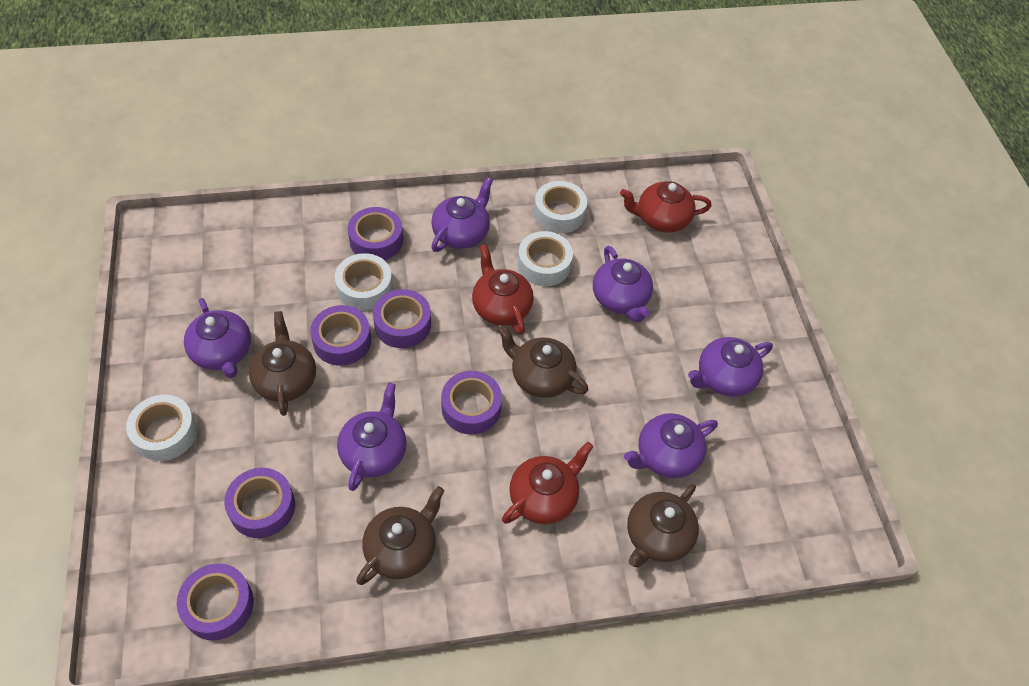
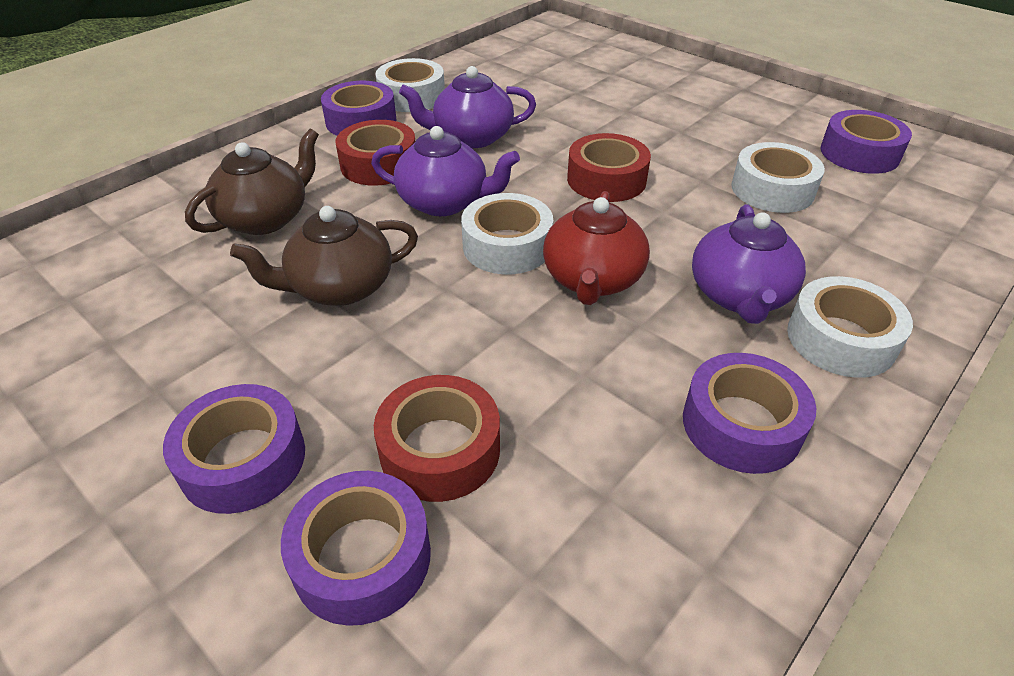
brown teapot: [249,311,316,416] [356,486,445,585] [497,325,588,398] [627,484,699,567] = 4 -> [185,128,319,235] [230,206,418,306] = 2
purple tape: [177,563,254,640] [224,468,295,538] [310,305,371,366] [348,207,403,260] [373,289,431,348] [441,371,502,435] = 6 -> [163,384,305,514] [281,471,431,626] [321,81,397,136] [683,353,816,474] [820,110,912,174] = 5
purple teapot: [184,298,251,378] [337,383,407,491] [431,177,493,252] [593,246,653,323] [624,413,718,478] [688,337,773,397] = 6 -> [371,126,520,216] [399,66,536,148] [692,204,806,324] = 3
red tape: none = 0 -> [336,120,415,186] [374,375,500,502] [567,133,651,202] = 3
red teapot: [472,244,534,335] [502,442,594,524] [620,181,712,233] = 3 -> [543,191,650,305] = 1

